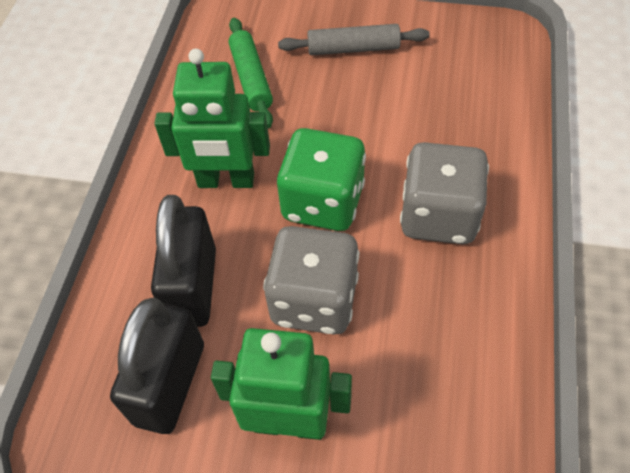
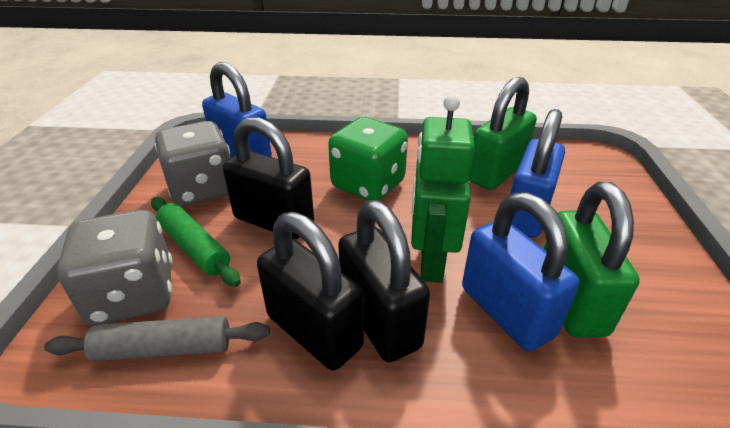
black padlock: [110,298,204,434] [151,195,216,327] = 2 -> [223,117,314,239] [257,212,364,371] [338,200,430,362] = 3
blue padlock: none = 0 -> [202,62,272,158] [462,192,580,351] [510,109,565,238] = 3
green padlock: none = 0 -> [469,77,537,190] [544,182,640,337] = 2
green robot: [154,49,270,188] [211,328,352,440] = 2 -> [411,94,475,283] = 1

